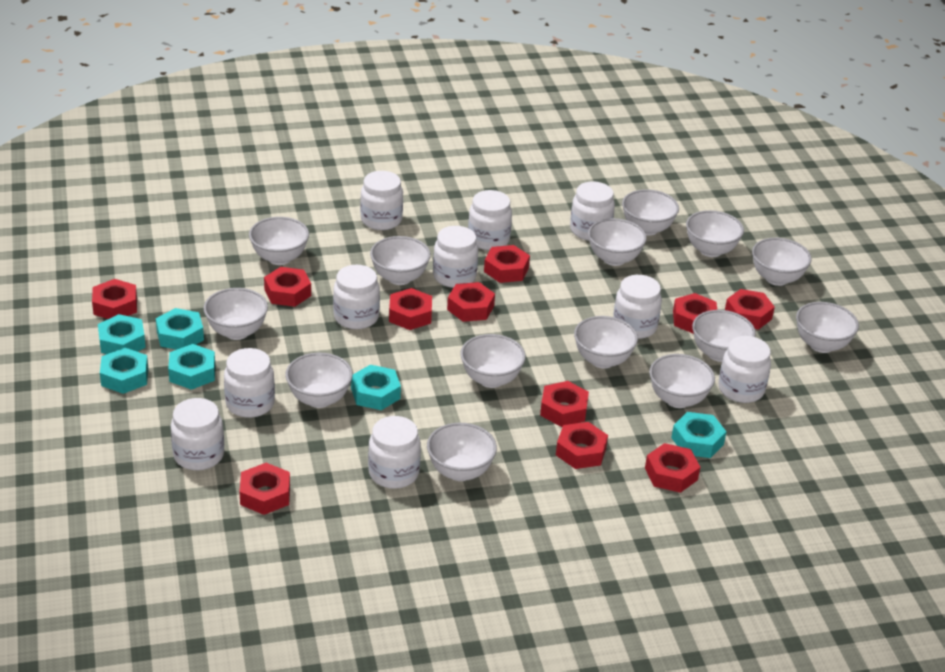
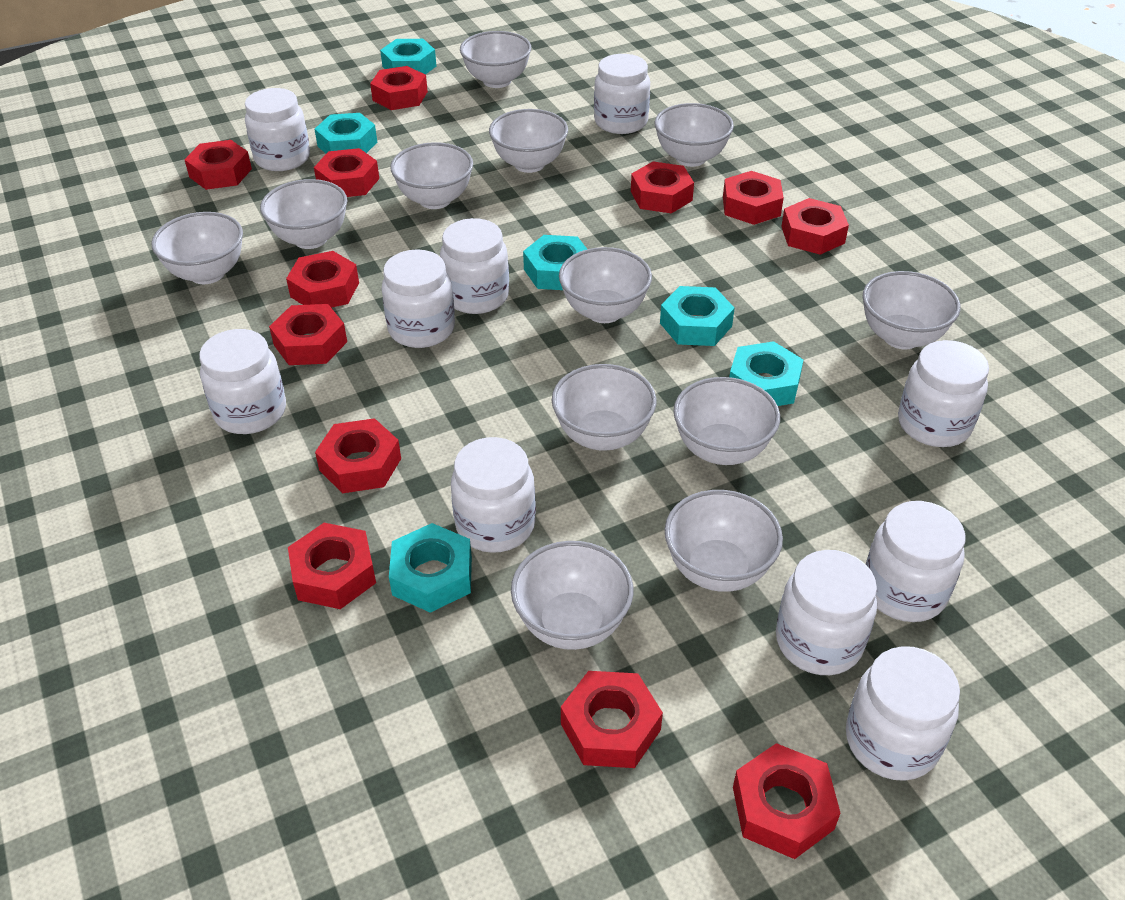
red nut: [92,279,137,319] [239,463,290,515] [264,267,311,307] [389,288,432,330] [447,282,495,322] [484,245,530,283] [540,381,589,427] [556,422,608,469] [645,443,700,493] [673,293,717,334] [725,289,775,330] = 11 -> [184,140,252,190] [269,304,347,365] [286,251,359,308] [288,523,376,609] [314,148,379,197] [315,418,401,493] [370,66,428,110] [561,671,663,768] [631,162,694,214] [723,171,784,225] [733,743,840,859] [781,198,849,255] = 12
white bowl: [204,288,268,340] [249,217,309,265] [285,353,353,408] [370,236,431,285] [427,423,497,481] [460,334,526,388] [574,316,638,369] [588,218,647,266] [622,189,679,236] [649,354,715,408] [686,210,744,257] [692,310,756,362] [752,238,812,286] [796,302,859,353] = 14 -> [151,212,243,284] [260,179,347,249] [390,142,473,209] [460,31,531,88] [489,109,568,173] [511,541,633,650] [552,364,657,451] [559,247,652,323] [655,103,734,167] [664,490,783,592] [673,377,780,465] [863,271,961,349] = 12

